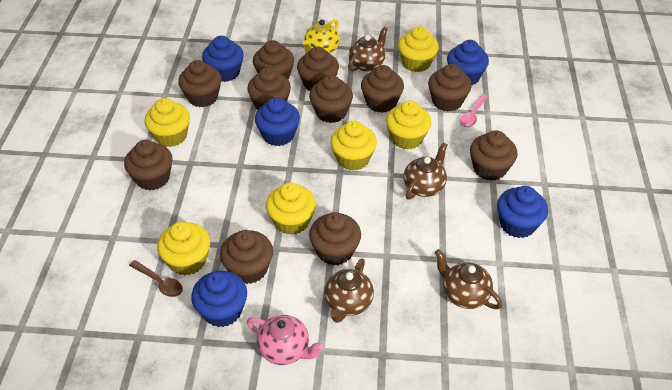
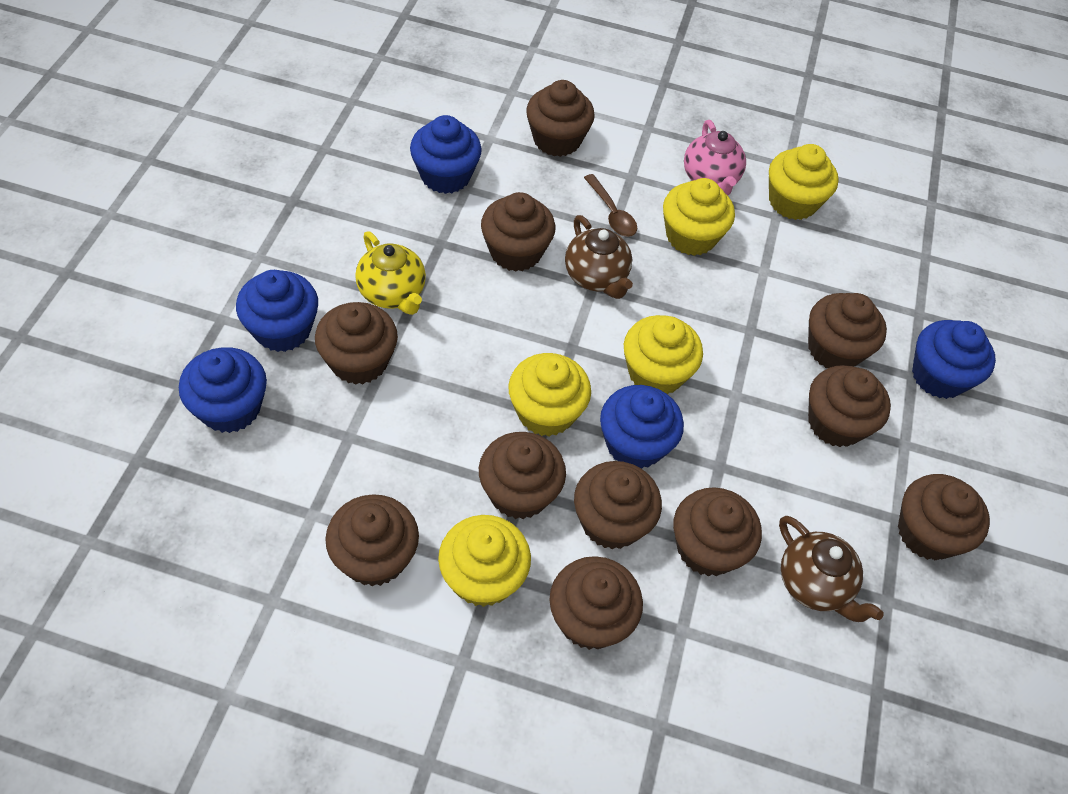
brown teapot: [324,258,374,323] [348,27,388,72] [404,143,447,200] [435,249,502,309] = 4 -> [565,215,633,299] [779,516,884,622] = 2
pink spoon: [459,94,488,127] = 1 -> none = 0
yellow cupcake: [144,98,190,147] [157,222,210,276] [266,183,316,235] [330,121,377,171] [386,100,431,150] [398,26,439,72] = 6 -> [438,515,531,607] [508,353,591,436] [624,315,703,394] [663,178,735,256] [769,144,839,220] = 5

